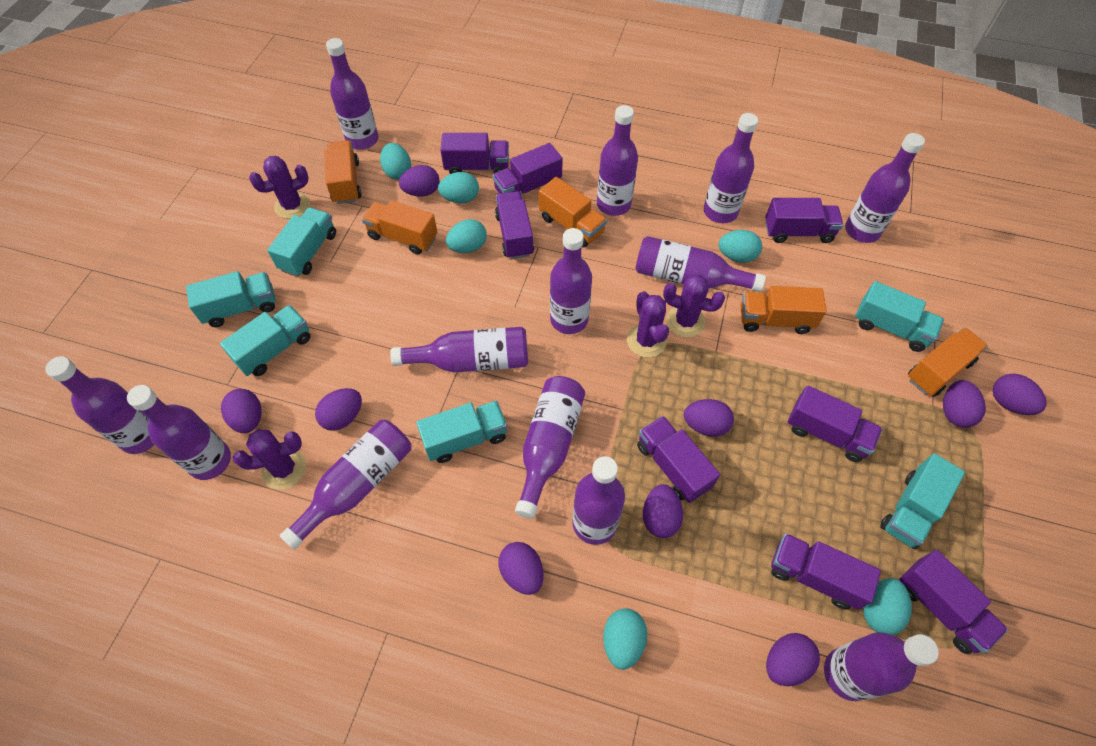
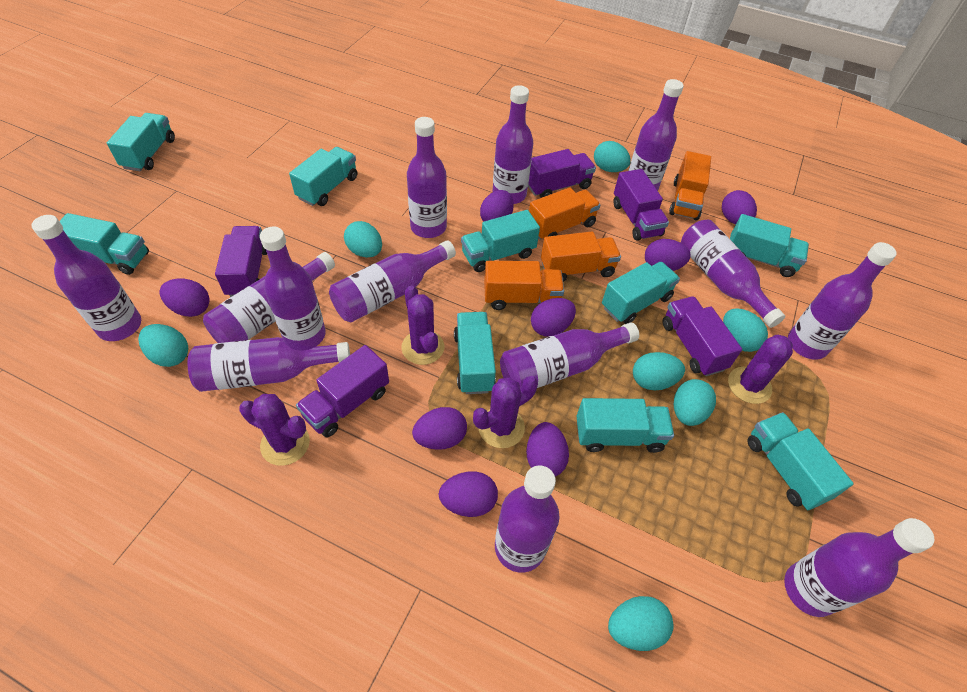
orange truck: [324,140,361,204] [362,200,437,255] [539,177,607,247] [740,286,827,334] [908,327,988,397] = 5 -> [484,261,564,310] [529,187,601,240] [541,231,621,282] [669,151,711,221] = 4
purple egg: [221,389,262,433] [315,388,362,431] [399,165,440,197] [498,542,544,595] [643,484,683,538] [684,399,734,437] [766,633,820,686] [943,380,986,428] [993,374,1047,415] = 9 -> [159,278,210,317] [412,407,467,450] [439,471,498,517] [480,190,514,222] [526,422,569,476] [531,298,576,337] [645,239,690,271] [722,190,757,224] = 8
purple truck: [440,133,509,174] [493,143,563,195] [495,191,534,259] [637,416,720,503] [765,198,843,243] [771,533,881,610] [787,385,882,462] [899,550,1008,654] = 8 -> [215,226,267,297] [296,345,389,437] [528,149,596,198] [613,169,669,241] [662,296,742,376] = 5
turquoise egg: [380,143,411,179] [438,172,479,203] [446,219,487,253] [603,608,647,670] [719,230,762,263] [863,578,912,635] = 6 -> [138,324,188,367] [344,221,382,257] [594,141,631,172] [608,596,673,651] [633,352,685,390] [674,379,716,426] [723,308,768,352] = 7
turquoise truck: [186,271,275,327] [220,305,311,376] [267,207,336,277] [416,401,507,463] [855,281,944,352] [880,453,965,549] = 6 -> [59,213,149,275] [107,113,175,171] [289,147,357,206] [454,312,496,394] [461,210,540,272] [576,398,674,453] [602,262,680,324] [730,214,809,277] [747,412,853,510] = 9

